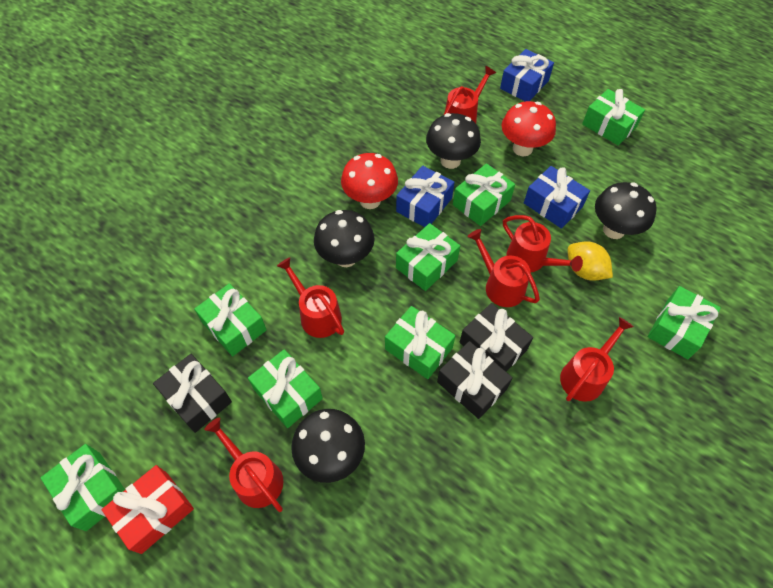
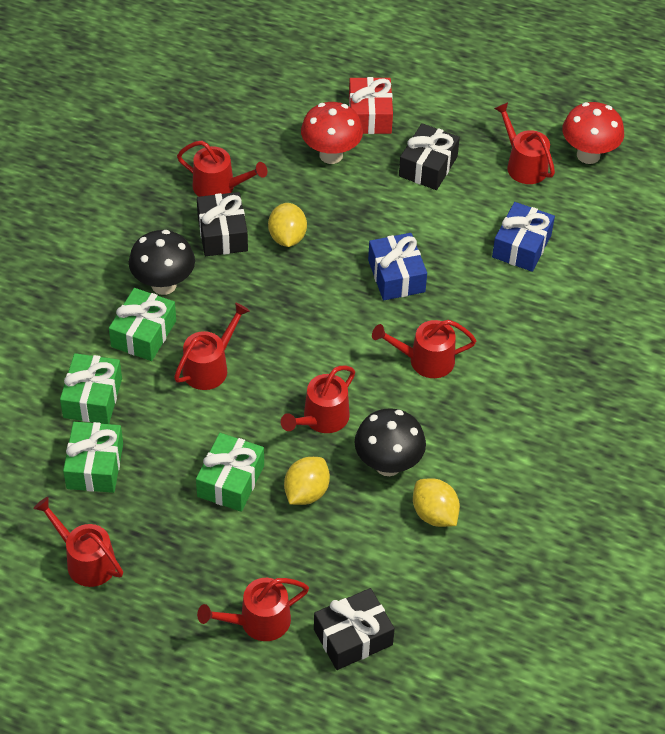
black mushroom: [291,409,365,483] [314,210,375,267] [426,113,481,169] [595,182,657,239] = 4 -> [129,230,195,295] [355,408,426,476] = 2
blue gift: [396,166,454,227] [500,49,554,102] [524,166,590,229] = 3 -> [368,233,427,300] [492,202,555,272] = 2
green gift: [41,444,125,531] [194,283,266,356] [248,349,323,428] [385,306,455,379] [396,223,460,291] [453,163,515,226] [582,89,645,146] [648,286,721,359] = 8 -> [60,353,122,424] [63,422,123,493] [109,288,176,361] [196,433,264,512] = 4
red watering can: [204,418,283,512] [277,258,344,338] [444,66,496,123] [468,229,540,307] [503,215,583,273] [560,317,634,402] = 6 -> [33,497,123,587] [174,302,250,390] [177,141,267,197] [197,578,309,641] [281,366,355,433] [372,320,476,378] [494,102,555,184] = 7
yellow lemon: [567,241,613,281] = 1 -> [268,203,307,247] [284,457,330,505] [413,479,460,527] = 3

